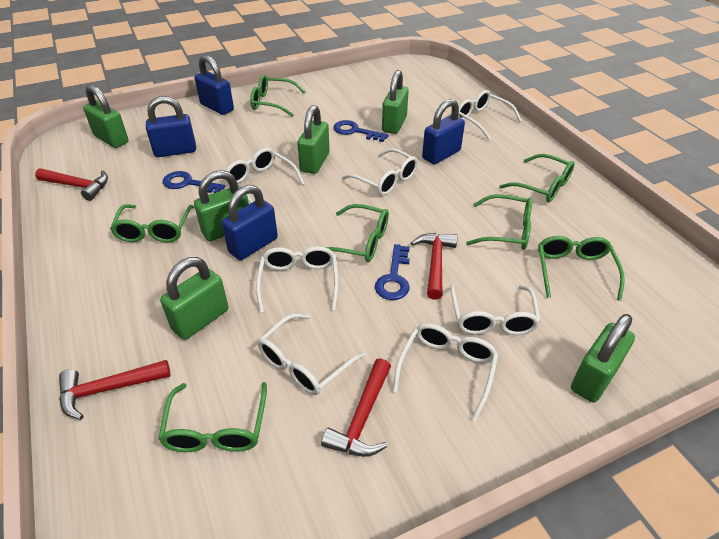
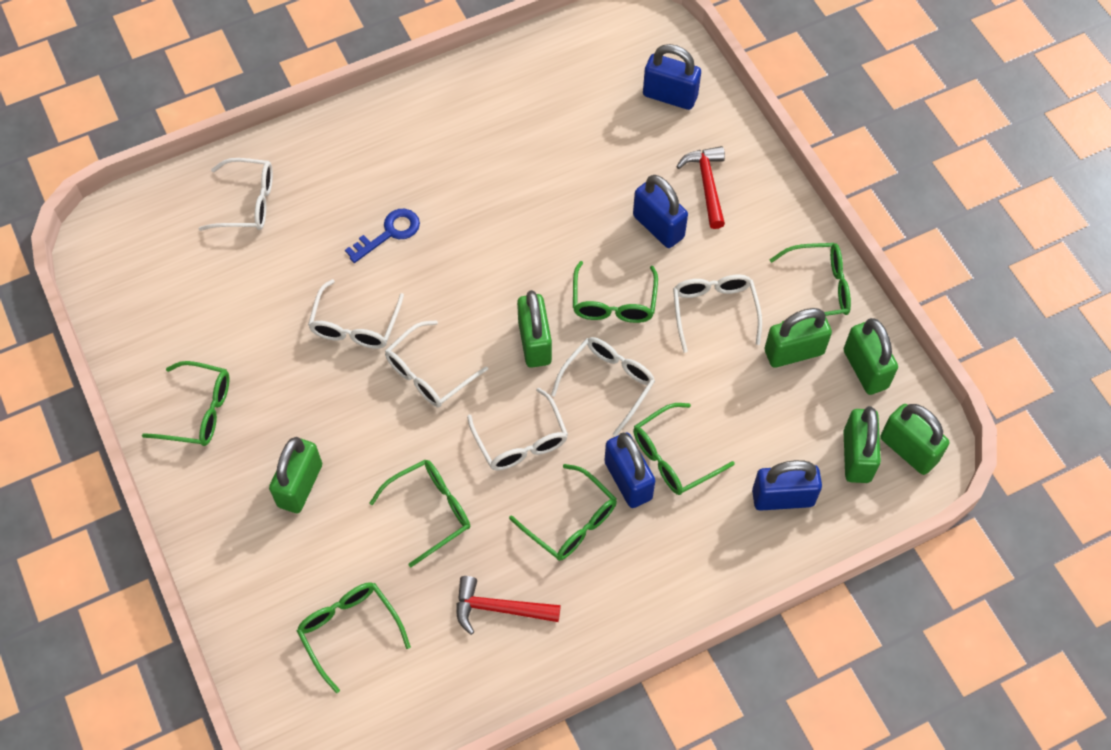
blue key: [163,171,225,193] [333,120,389,142] [375,244,410,300] = 3 -> [345,209,420,263] = 1
red hammer: [35,168,108,201] [59,360,170,420] [321,358,391,457] [411,233,458,300] = 4 -> [456,576,561,635] [676,146,725,229] = 2
white glasses: [226,148,305,203] [256,246,338,313] [258,313,365,395] [342,148,418,196] [393,323,498,421] [450,284,541,335] [458,90,522,140] = 7 -> [199,158,273,231] [308,279,404,349] [385,320,488,407] [467,388,568,471] [551,337,655,436] [673,274,762,353] = 6

